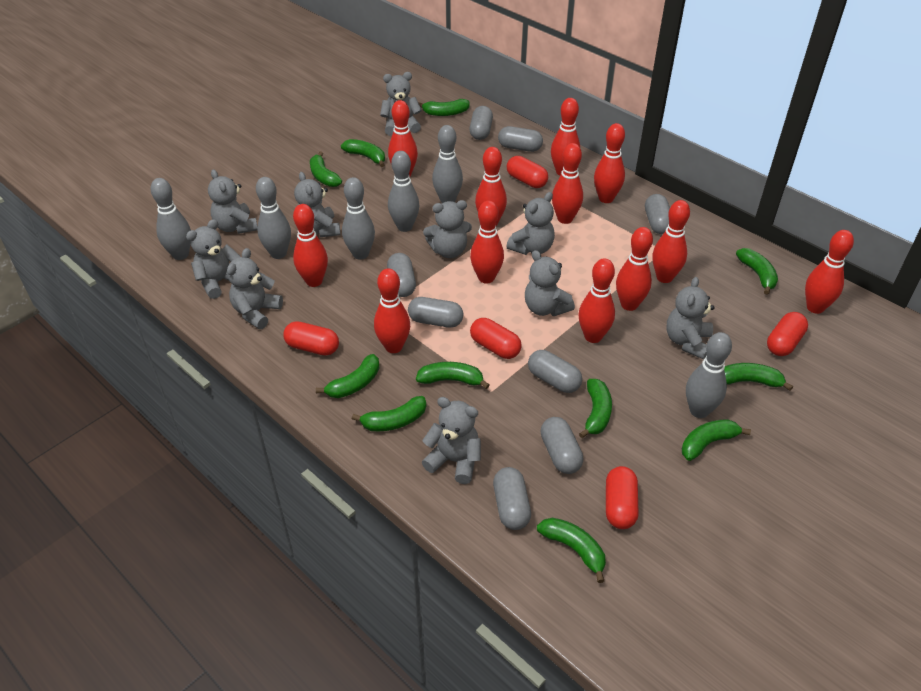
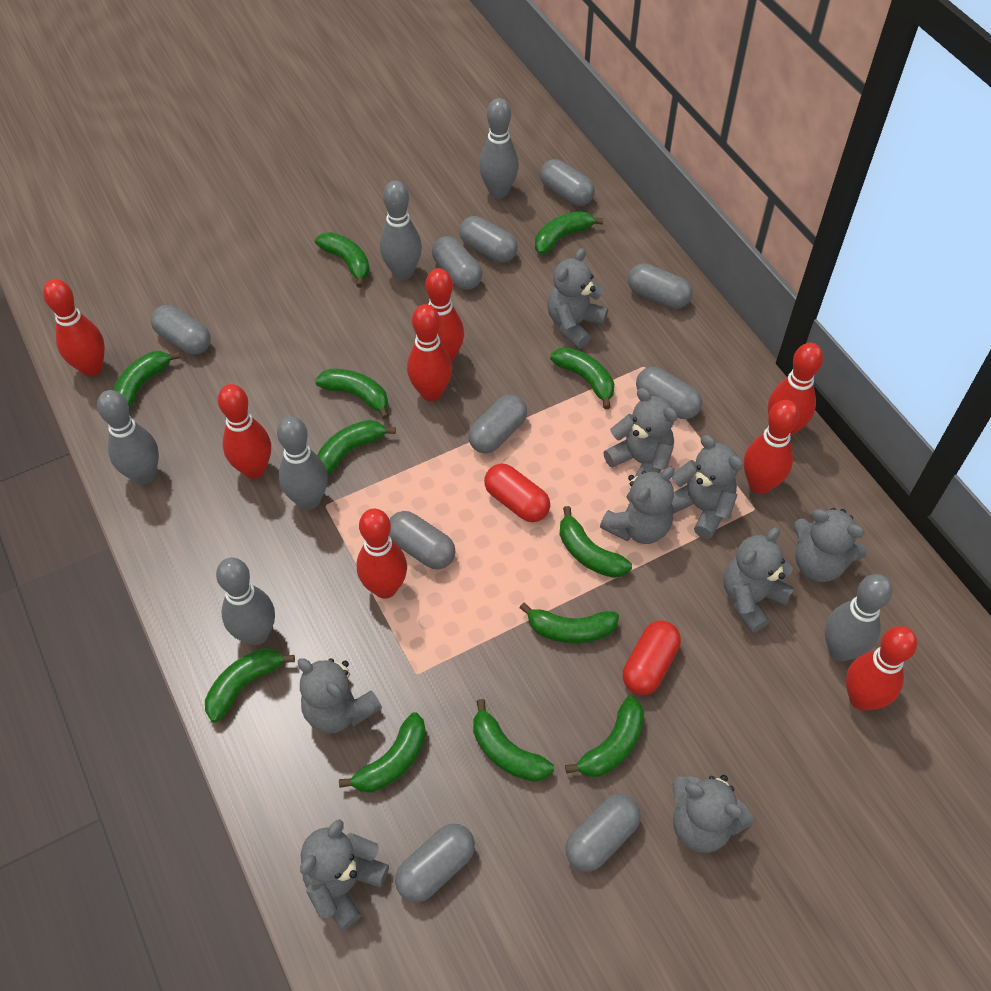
green banana: [310,152,342,187] [316,354,379,398] [341,139,385,167] [352,396,426,431] [416,362,490,389] [418,99,470,116] [537,518,606,583] [579,379,612,438] [682,419,751,461] [724,363,793,391] [736,248,778,295] = 11 -> [113,351,180,409] [205,648,295,723] [315,232,370,287] [315,369,389,419] [317,420,396,475] [339,712,426,793] [473,699,554,782] [519,603,619,644] [535,211,603,254] [550,347,614,409] [559,506,632,578] [565,696,644,777] = 12
grey capsule: [387,253,416,297] [408,297,463,328] [469,106,493,140] [493,467,531,530] [498,126,543,152] [528,350,582,393] [540,417,583,474] [645,194,670,234] = 8 -> [151,305,211,355] [389,511,456,569] [395,824,475,902] [432,236,482,290] [459,216,518,263] [468,394,527,453] [540,159,595,206] [565,794,641,872] [628,263,692,309] [636,367,702,419] = 10
grey teddy bear: [186,219,240,299] [208,169,258,234] [227,248,283,329] [294,172,340,237] [380,72,422,136] [422,397,481,484] [423,200,472,258] [506,192,555,255] [525,250,575,316] [666,277,715,359] = 10 -> [298,658,382,733] [300,819,389,930] [547,248,608,348] [600,467,674,544] [603,388,677,477] [671,435,743,539] [672,775,753,853] [724,527,794,633] [794,508,867,582] = 9
red bowling pin: [293,204,328,287] [374,269,410,353] [388,100,418,176] [470,200,504,284] [475,147,507,226] [551,98,580,176] [552,143,583,224] [578,258,615,343] [594,123,625,203] [616,227,653,311] [652,200,690,283] [805,230,854,314] = 12 -> [43,279,105,377] [218,384,271,479] [356,508,407,599] [407,304,452,401] [425,268,464,363] [744,400,799,494] [768,343,823,437] [846,626,917,711] = 8
red capsule: [283,321,339,355] [470,318,522,359] [507,156,548,188] [606,466,639,529] [767,312,808,356] = 5 -> [484,464,550,522] [623,620,681,695] = 2

